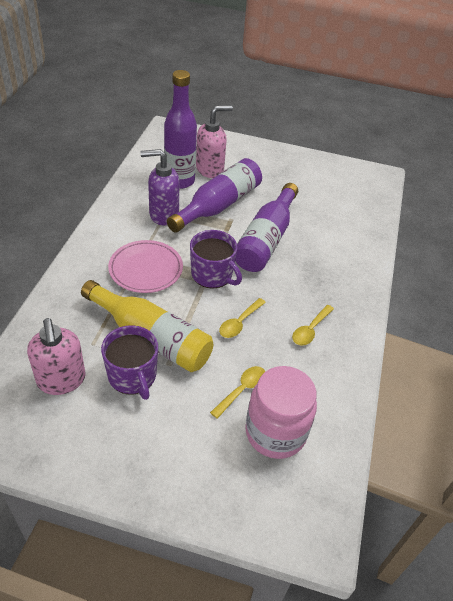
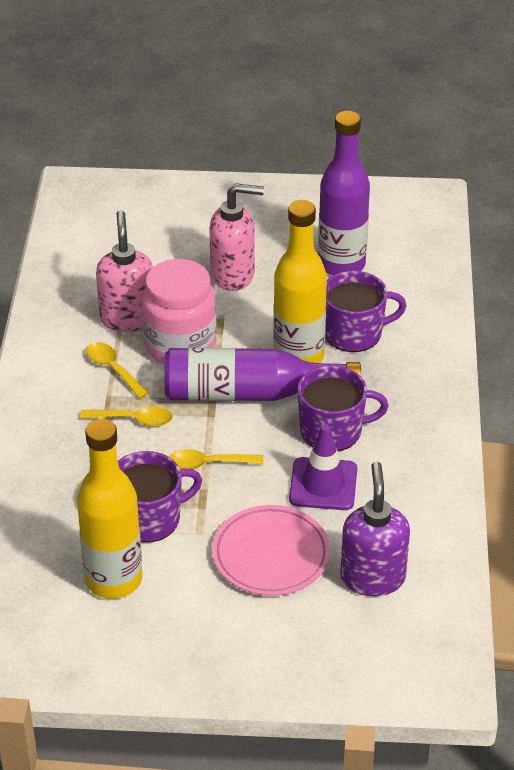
purple bottle: [164,70,197,189] [167,158,262,232] [235,183,298,272] = 3 -> [164,348,361,401] [318,111,370,276] = 2
purple mug: [101,325,158,400] [190,230,242,288] = 2 -> [118,451,202,543] [298,365,389,451] [325,271,407,352] = 3
purple traffic cone: none = 0 -> [289,424,357,510] = 1
yellow bottle: [81,280,213,372] = 1 -> [77,419,142,599] [273,200,327,363] = 2

